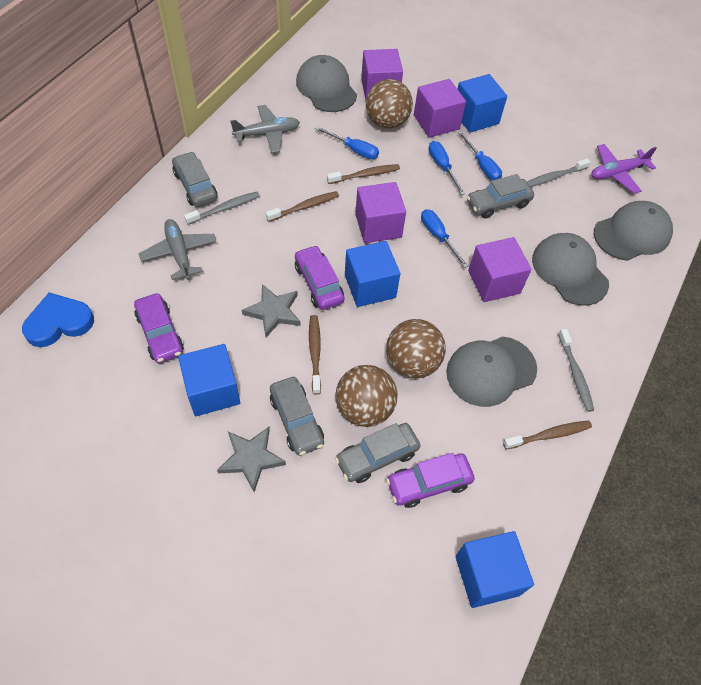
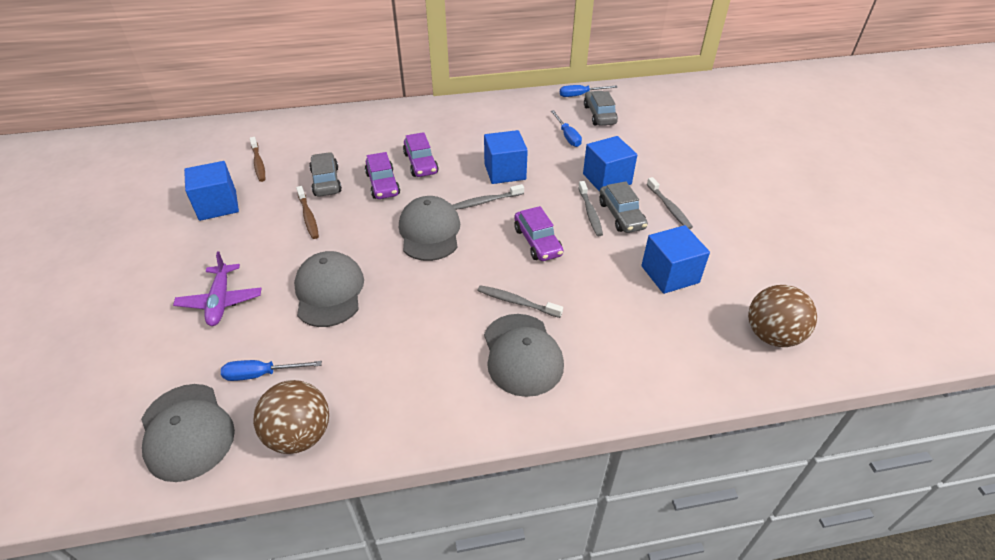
blue heart: [22,293,94,347] = 1 -> none = 0
blue screwdriver: [315,126,379,159] [421,209,468,268] [429,141,466,195] [458,131,502,180] = 4 -> [221,360,322,381] [551,110,582,147] [560,85,618,97] = 3
brown ball: [335,365,398,427] [366,79,413,129] [386,319,446,378] = 3 -> [253,380,329,454] [748,285,817,347] = 2
brown toothbrush: [266,191,339,222] [309,315,321,395] [327,164,400,184] [503,420,592,450] = 4 -> [250,137,265,182] [296,186,319,239] = 2
grey car: [172,152,217,207] [270,377,324,456] [335,423,421,483] [467,174,534,218] = 4 -> [309,152,342,197] [584,91,618,126] [599,182,648,233] = 3
grey plane: [138,219,216,280] [230,105,300,153] = 2 -> none = 0
grey star: [217,427,286,492] [242,284,301,338] = 2 -> none = 0
grey toothbrush: [184,192,260,225] [527,158,591,187] [558,329,594,412] = 3 -> [452,184,524,210] [477,285,563,318] [578,181,603,236] [647,177,693,229] = 4
purple cube: [355,182,406,243] [361,49,403,100] [414,79,466,138] [468,237,531,302] = 4 -> none = 0

